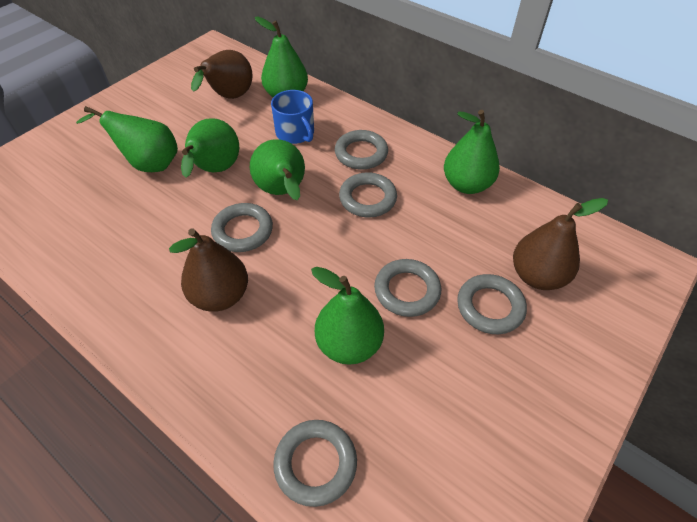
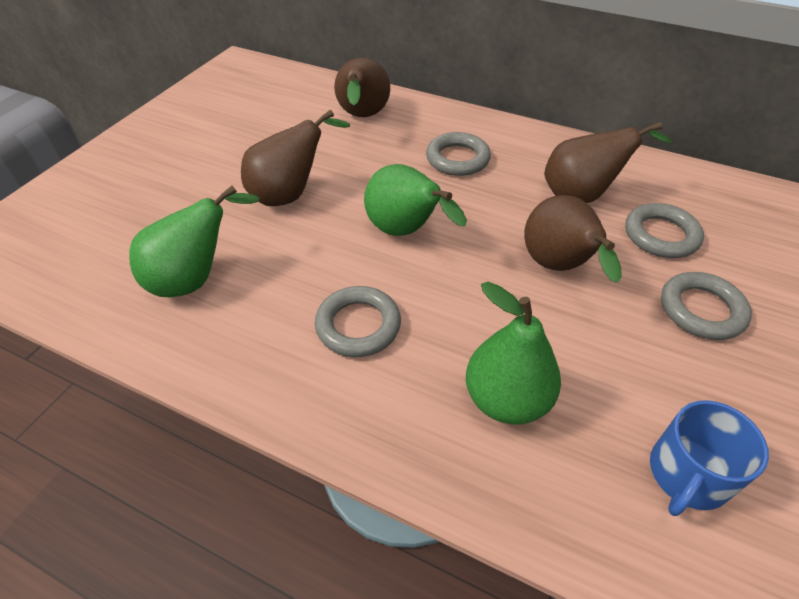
brown pear: [169,228,248,312] [191,50,253,99] [513,198,608,290] = 3 -> [241,109,350,206] [334,58,390,117] [524,195,622,283] [544,122,671,203] = 4
green pear: [76,106,178,172] [181,118,239,177] [250,139,305,200] [255,17,308,97] [311,267,384,365] [444,110,500,194] = 6 -> [129,185,259,297] [364,164,467,236] [466,282,561,425] = 3
grey ring: [211,203,273,252] [273,420,357,507] [335,130,388,170] [339,172,397,217] [374,259,441,317] [457,274,527,334] = 6 -> [315,286,401,357] [426,132,491,176] [625,203,704,258] [661,272,752,340] = 4

